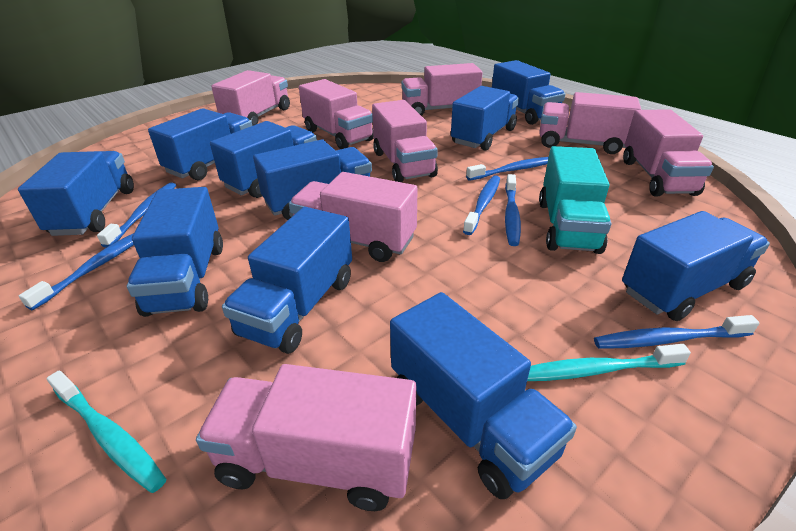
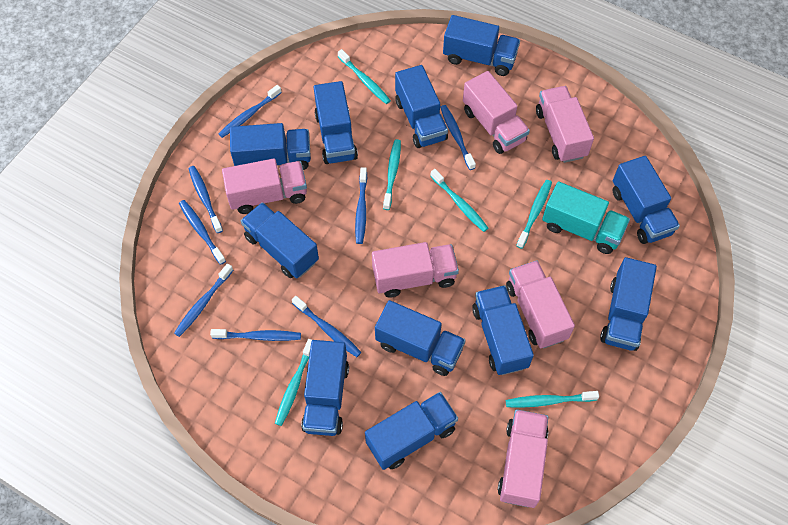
blue toothbrush: [19,233,134,310] [97,182,176,248] [463,175,500,235] [466,157,549,181] [505,174,521,246] [594,315,759,349] = 6 -> [174,263,233,337] [179,200,226,265] [188,166,223,233] [210,329,301,341] [218,85,282,138] [292,296,361,357] [355,167,367,244] [440,105,476,170] = 8
blue truck: [18,151,134,236] [127,187,223,317] [148,108,252,180] [210,121,317,198] [222,207,352,354] [253,139,372,220] [390,292,577,499] [451,86,519,151] [492,60,565,125] [622,211,770,321] = 10 -> [230,123,311,170] [241,202,319,278] [301,340,349,436] [314,81,358,164] [365,392,458,470] [375,300,466,376] [395,65,448,148] [443,15,520,76] [472,285,534,375] [600,257,657,351] [613,156,680,244] = 11
pink truck: [196,364,416,511] [211,70,290,126] [289,172,418,262] [299,79,374,149] [372,100,438,182] [401,63,483,116] [539,92,641,154] [623,109,714,196] = 8 -> [222,158,307,214] [372,242,459,298] [463,71,530,154] [498,409,549,508] [506,260,575,349] [536,86,594,163] = 6
turquoise toothbrush: [46,370,166,493] [527,344,691,381] = 2 -> [275,339,312,426] [338,49,391,104] [383,139,401,210] [431,169,488,232] [506,391,599,408] [516,180,552,249] = 6

